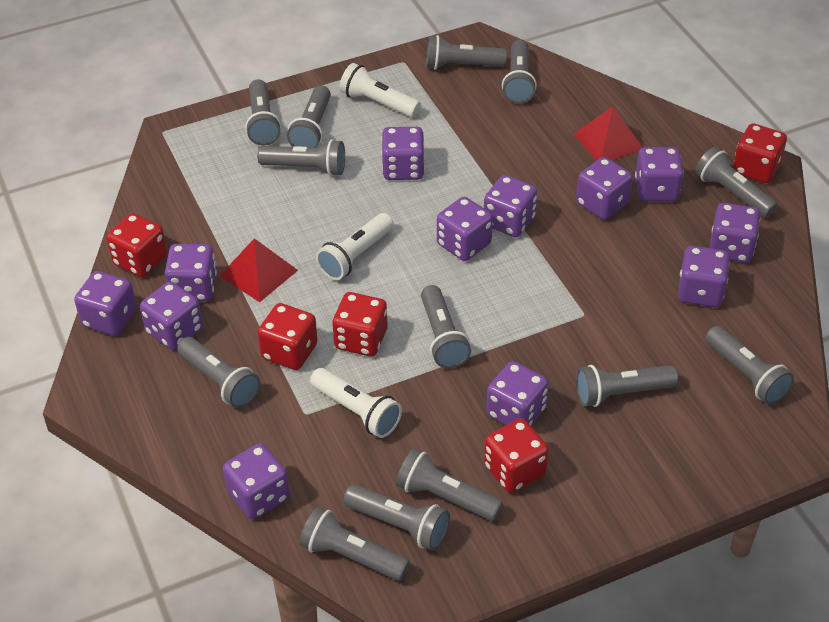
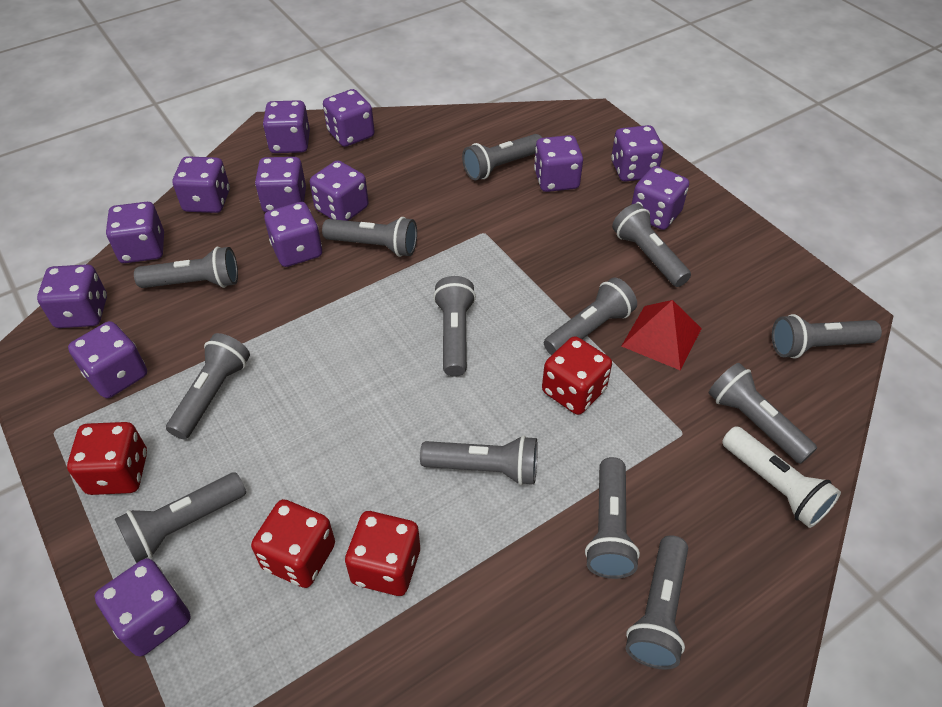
purple dice: [74,271,137,336] [140,281,203,350] [165,244,217,301] [223,443,290,519] [381,127,425,180] [437,197,493,261] [484,175,538,237] [486,361,549,426] [576,157,633,220] [635,147,684,201] [678,246,730,307] [709,203,760,263] = 12 -> [37,264,107,328] [68,321,147,398] [94,558,190,657] [106,202,164,263] [173,156,230,213] [255,157,306,212] [263,100,310,153] [264,202,322,267] [310,160,369,221] [323,89,375,147] [534,135,583,192] [611,125,664,182] [631,166,689,230] = 13
red dice: [106,213,167,277] [258,303,318,370] [332,292,387,357] [484,419,549,493] [733,123,787,183] = 5 -> [67,422,147,495] [251,499,335,588] [345,511,420,596] [542,336,612,415] = 4
red pyramid: [220,238,298,302] [574,106,643,161] = 2 -> [622,300,702,370] = 1
white flashlight: [310,368,402,438] [316,213,394,280] [339,63,421,117] = 3 -> [722,426,841,528] = 1

